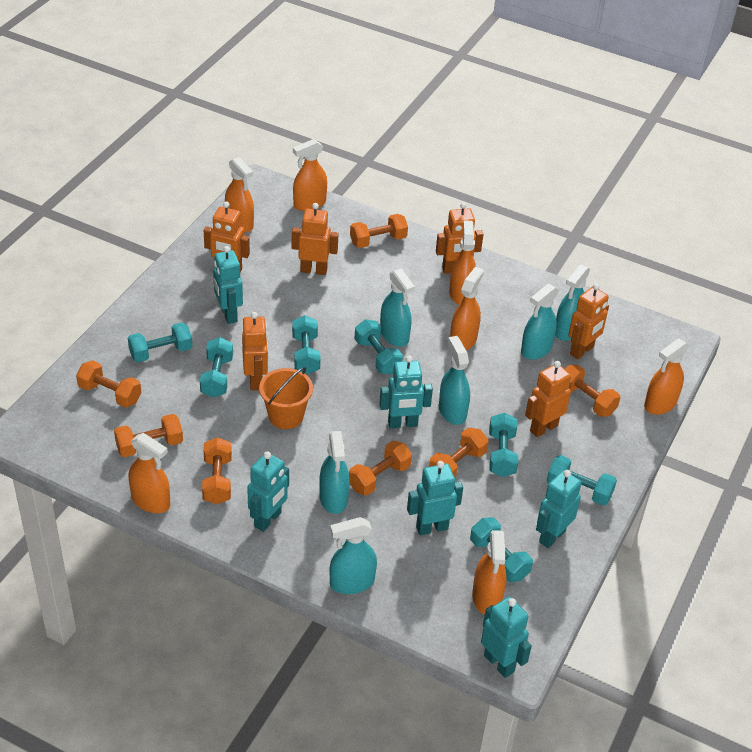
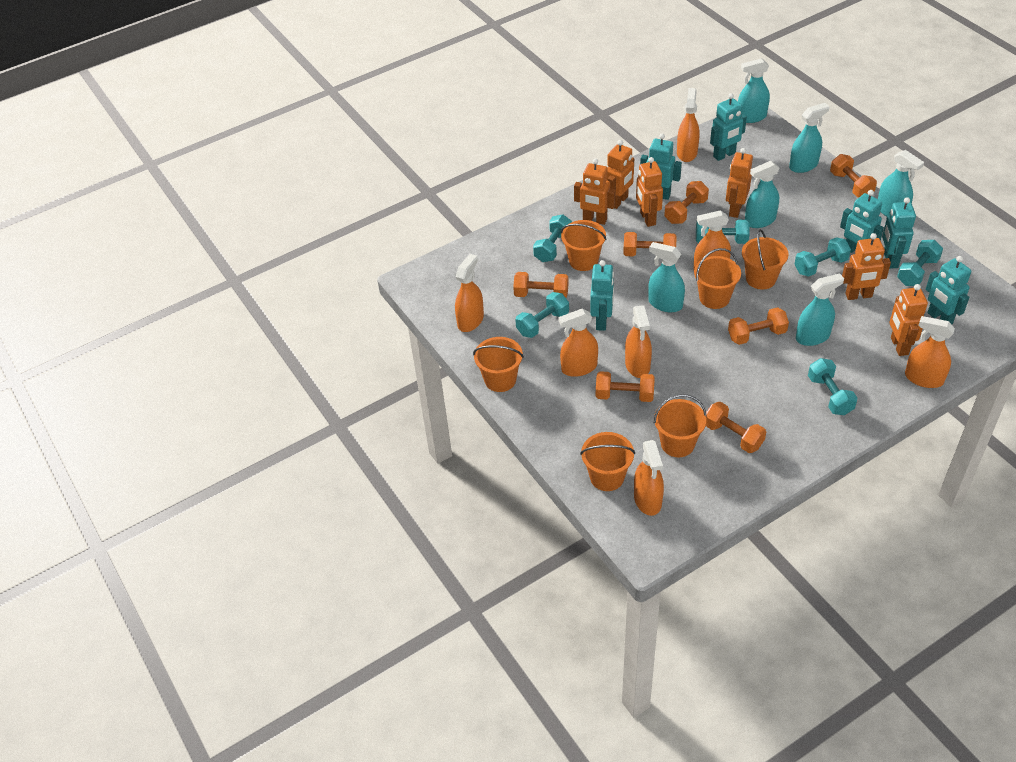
orange bucket: [259,367,313,429] = 1 -> [473,337,524,392] [561,220,606,271] [580,432,635,491] [654,394,707,457] [694,248,741,309] [742,229,789,290] = 6
turquoise dumbbell: [128,322,192,362] [200,337,233,398] [292,315,321,374] [354,319,403,375] [470,517,533,582] [489,413,518,477] [547,455,617,505] = 7 -> [515,292,569,338] [533,214,572,262] [696,220,750,244] [795,237,851,277] [808,358,857,415] [897,240,943,286] = 6

